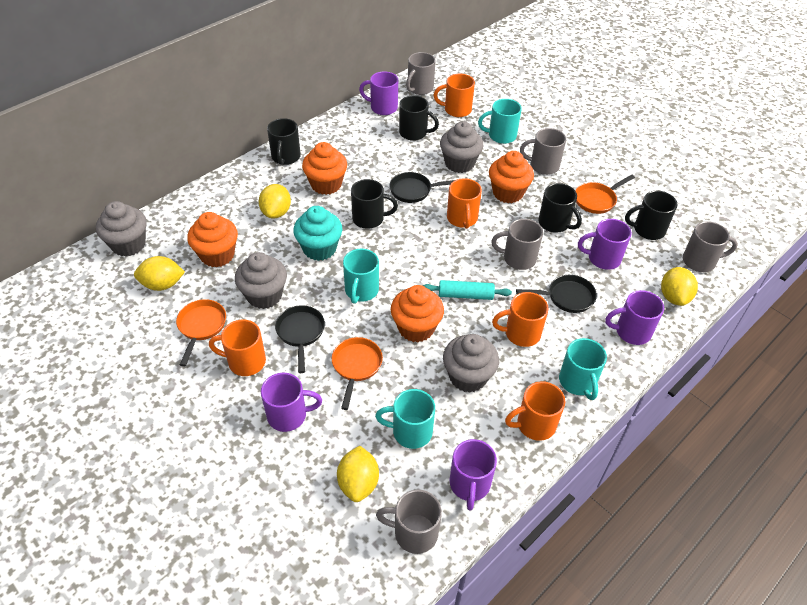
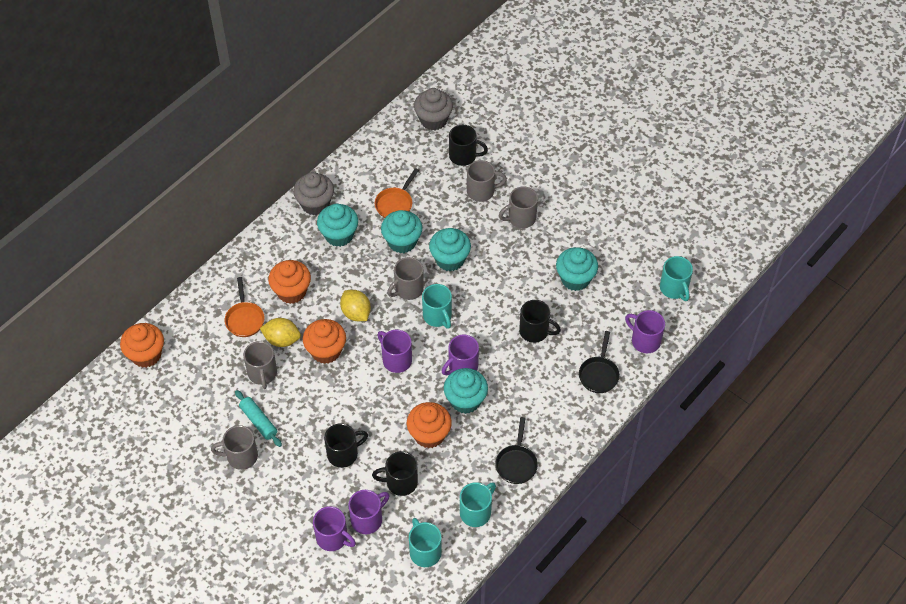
black mug: [267,118,301,165] [351,179,398,229] [399,95,439,141] [538,183,582,233] [625,191,677,240] = 5 -> [324,423,368,468] [372,451,418,496] [449,125,488,166] [519,300,561,343] = 4
black pan: [275,305,325,373] [389,172,455,203] [516,275,597,313] = 3 -> [495,417,538,484] [579,331,620,393] = 2
grey cupcake: [96,201,147,257] [235,252,287,309] [440,121,483,173] [443,334,499,393] = 4 -> [293,172,334,215] [414,88,453,130] = 2
orange mug: [209,320,266,376] [434,74,475,117] [447,178,482,229] [492,292,549,347] [505,381,565,441] = 5 -> none = 0
orange pan: [176,299,226,367] [332,337,383,410] [575,175,635,214] = 3 -> [225,277,265,337] [375,168,419,218] = 2
turquoise cupcake: [293,206,342,261] = 1 -> [317,204,358,247] [381,210,422,253] [429,228,471,271] [444,368,488,414] [556,247,598,291] = 5
yellow lemon: [134,256,185,291] [259,184,291,218] [337,446,379,502] [661,267,698,306] = 4 -> [260,318,301,347] [340,290,371,321] = 2

